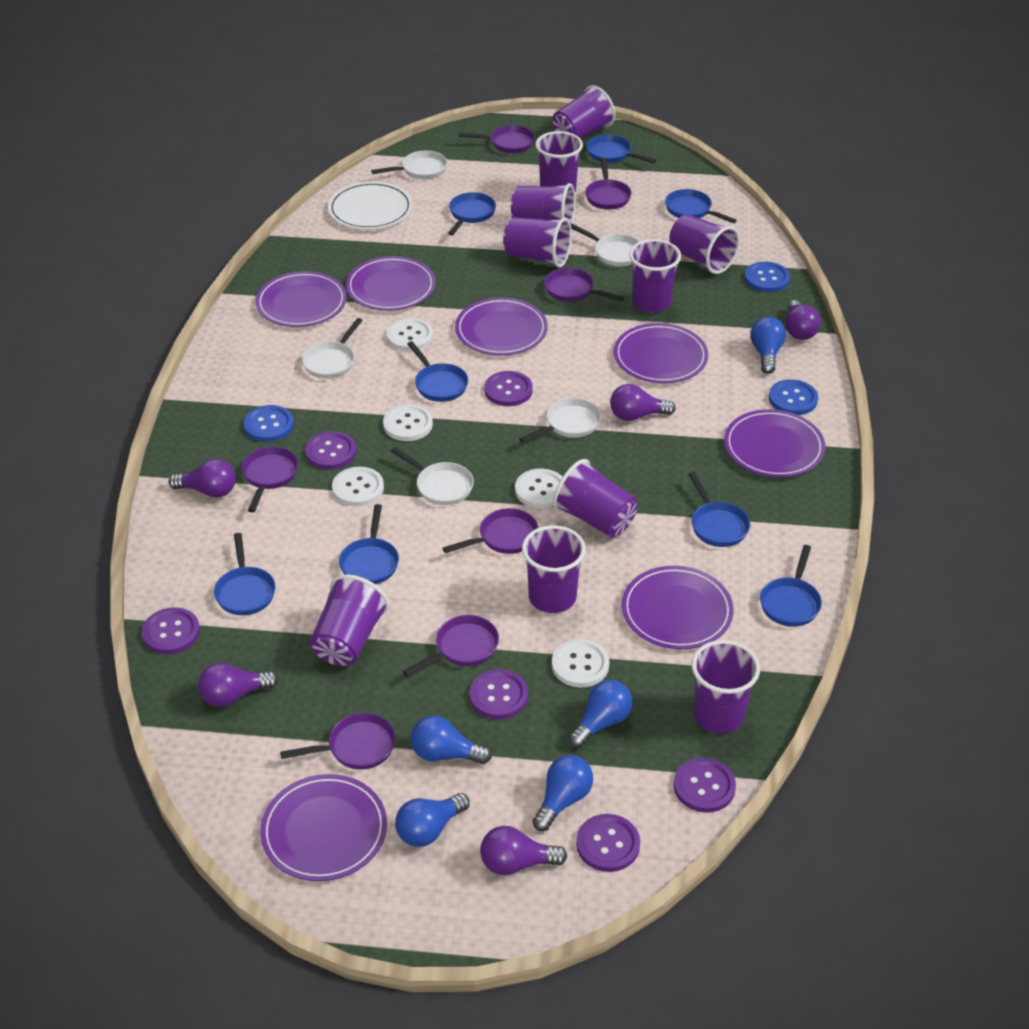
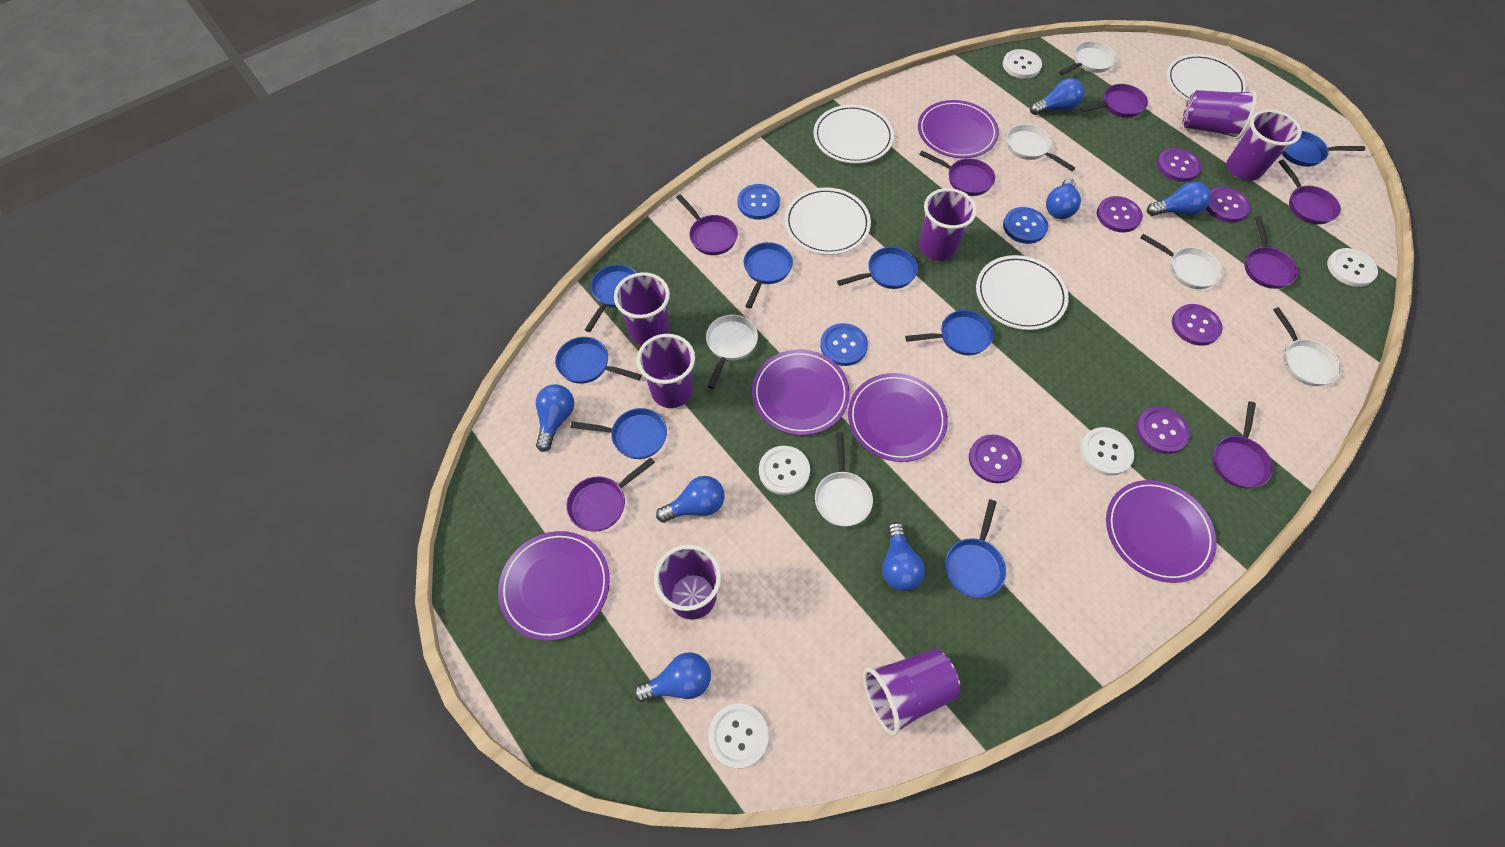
blue light bulb: [395,793,470,847] [411,716,492,764] [532,755,593,831] [568,680,633,748] [750,317,786,374] = 5 -> [536,384,574,452] [634,653,711,702] [656,476,724,523] [882,522,925,591] [1030,78,1085,115] [1046,178,1081,219] [1147,182,1211,216] = 7
purple cup: [310,575,389,666] [503,217,572,268] [511,183,575,224] [522,525,586,613] [535,131,583,192] [552,85,615,139] [553,459,637,537] [629,239,681,313] [669,214,740,274] [691,640,760,734] = 10 -> [614,272,670,345] [637,334,695,408] [654,545,721,620] [863,649,961,736] [919,188,977,261] [1182,90,1257,139] [1226,110,1302,181] = 7
purple light bulb: [169,459,236,498] [198,662,278,707] [480,826,567,875] [610,384,676,421] [785,300,821,340] = 5 -> none = 0
purple plate: [256,271,347,327] [260,774,387,881] [346,256,436,311] [455,297,548,355] [614,323,708,383] [622,566,734,649] [724,409,825,477] = 7 -> [498,531,610,641] [752,349,850,435] [848,373,948,462] [918,100,999,158] [1106,480,1217,583] = 5
white pan: [302,318,363,379] [371,150,447,179] [391,447,474,505] [519,398,601,443] [571,224,640,267] = 5 -> [706,315,758,389] [815,432,873,527] [1006,124,1075,171] [1059,41,1117,75] [1140,234,1223,289] [1273,307,1341,386] = 6
white plate: [328,181,413,230] = 1 -> [785,187,871,255] [813,105,894,164] [976,255,1069,330] [1167,54,1247,101] = 4

